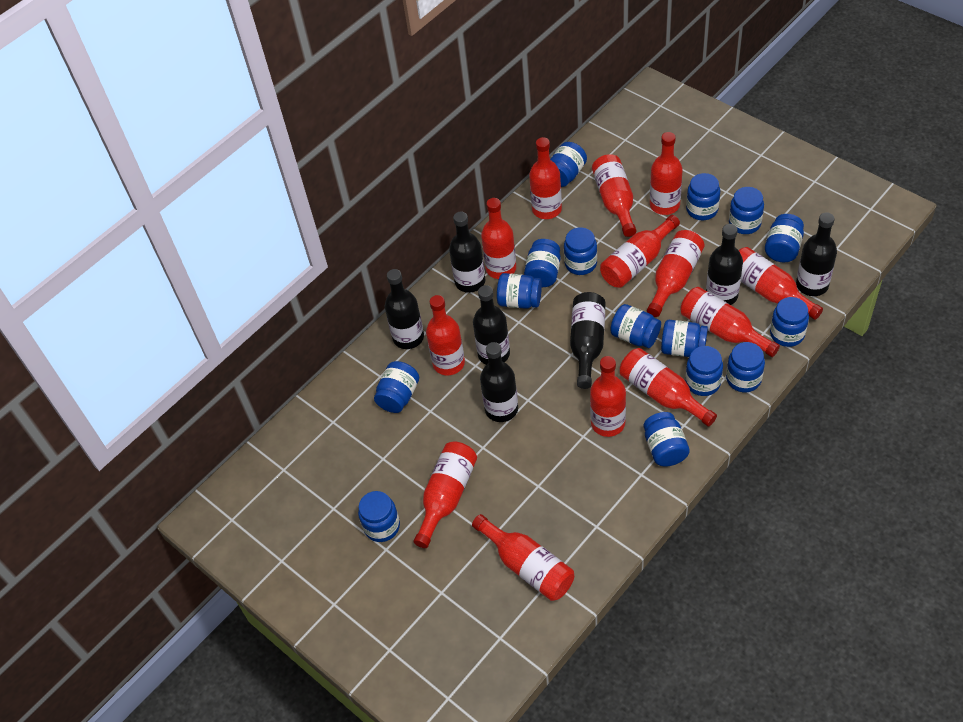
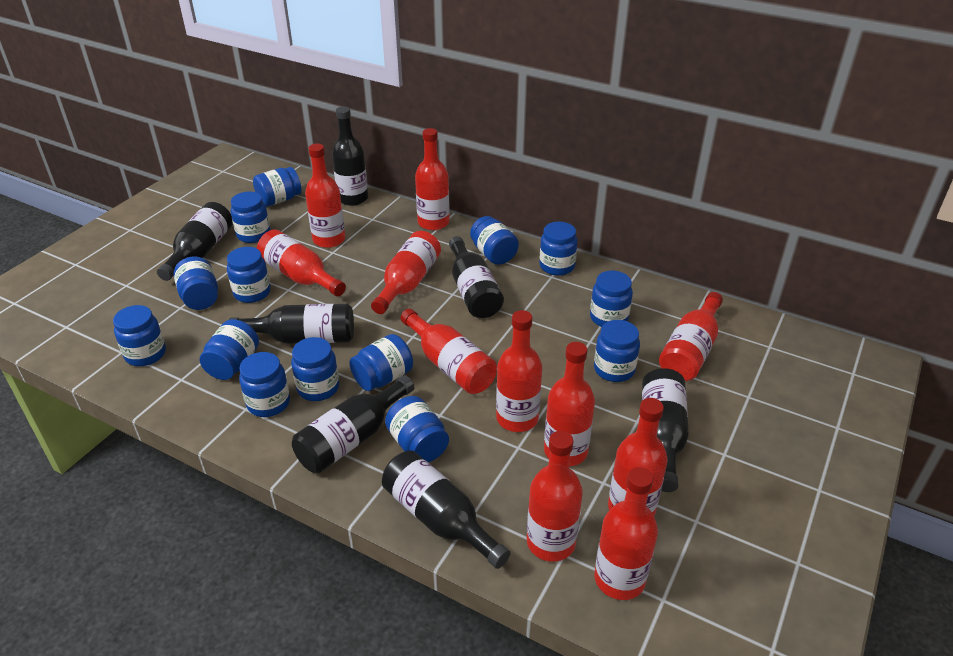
blue jar: [358,491,400,542] [374,361,419,413] [497,273,542,309] [524,239,561,287] [550,142,587,187] [564,227,597,275] [610,304,661,348] [644,412,690,467] [661,320,708,357] [685,346,723,396] [686,173,720,220] [726,342,765,392] [729,187,764,234] [765,214,804,262] [770,297,809,347] = 15 -> [113,305,166,366] [174,256,218,310] [200,319,259,380] [227,247,271,303] [231,192,270,243] [239,352,290,417] [253,167,301,207] [291,337,339,401] [349,334,413,391] [385,396,449,462] [470,216,519,265] [539,222,577,276] [590,271,633,327] [594,320,640,382] = 14
red bottle: [414,441,477,548] [426,295,465,375] [472,514,574,601] [481,198,516,279] [529,137,562,219] [590,356,626,437] [592,154,636,237] [600,215,680,288] [620,348,717,427] [647,230,705,317] [650,132,683,215] [680,287,780,357] [739,247,823,320] = 13 -> [257,230,346,296] [305,144,345,248] [371,231,441,314] [401,309,497,394] [415,128,450,230] [496,310,542,432] [527,431,583,562] [544,342,595,466] [594,467,658,600] [608,398,668,516] [659,292,723,381] = 11

